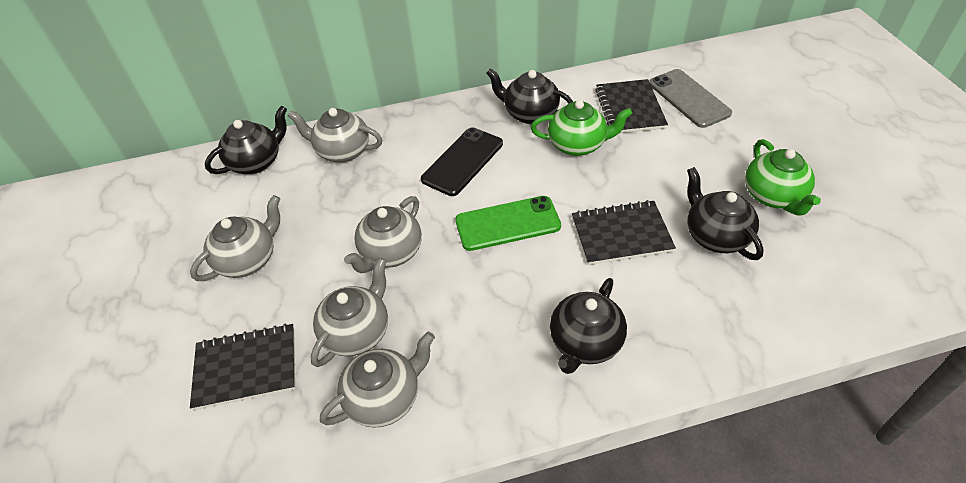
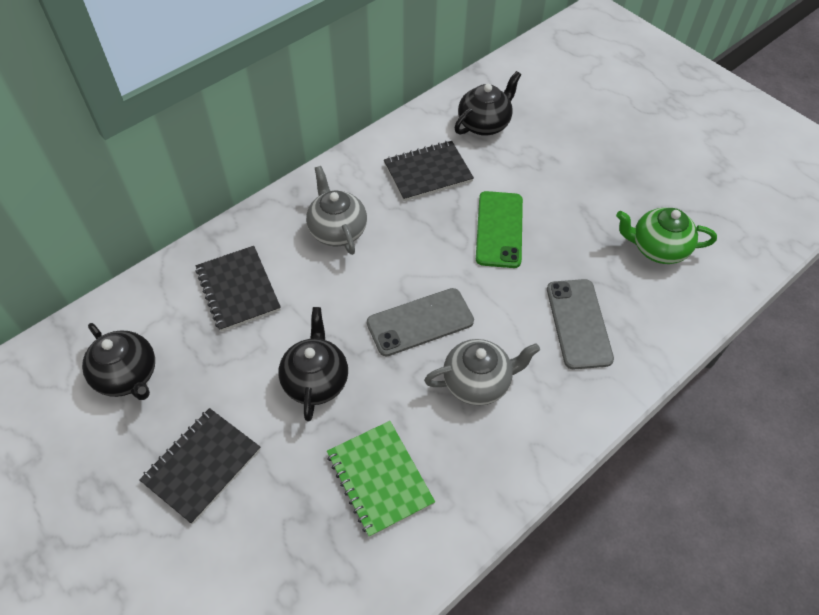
black phone: [421,127,503,196] = 1 -> none = 0
black teapot: [205,106,287,174] [486,68,573,124] [550,278,627,374] [687,167,764,260] = 4 -> [82,323,155,400] [279,307,348,422] [454,71,521,136] = 3
green notebook: none = 0 -> [327,421,435,537] = 1
green teapot: [531,100,632,156] [745,139,821,215] = 2 -> [616,208,717,264] = 1
grey phone: [649,69,732,128] = 1 -> [367,288,474,356] [547,279,614,369] = 2
grey teapot: [190,195,280,281] [288,108,382,162] [311,258,388,367] [320,332,435,428] [344,196,422,273] = 5 -> [306,166,367,255] [424,339,540,406] = 2

